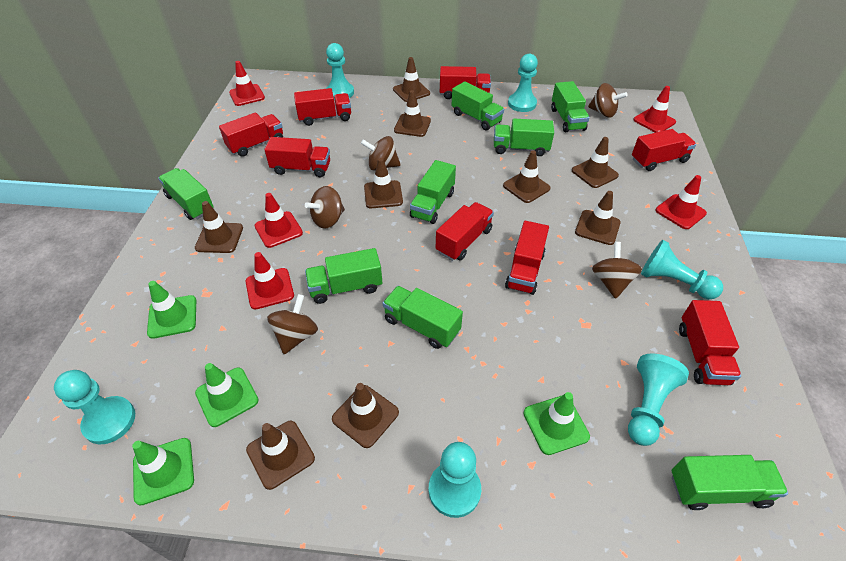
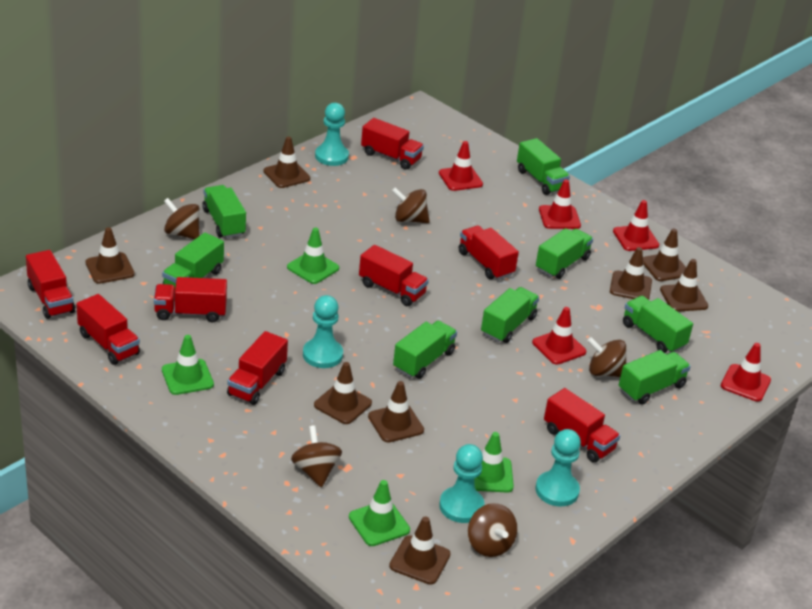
brown traffic cone: [195,201,243,253] [246,421,315,490] [332,383,399,448] [364,158,403,208] [393,57,430,102] [394,90,431,137] [503,150,551,203] [572,137,619,188] [575,191,621,245] = 9 -> [85,227,135,284] [264,136,310,188] [314,362,372,424] [368,381,424,443] [389,516,451,585] [610,247,652,300] [643,229,686,281] [660,259,708,312] = 8
turquoise pawn: [54,370,135,444] [326,43,354,100] [428,442,481,518] [508,54,538,112] [628,353,689,446] [641,240,723,299] = 6 -> [303,295,343,368] [315,103,349,166] [439,444,485,523] [536,429,581,506] = 4

